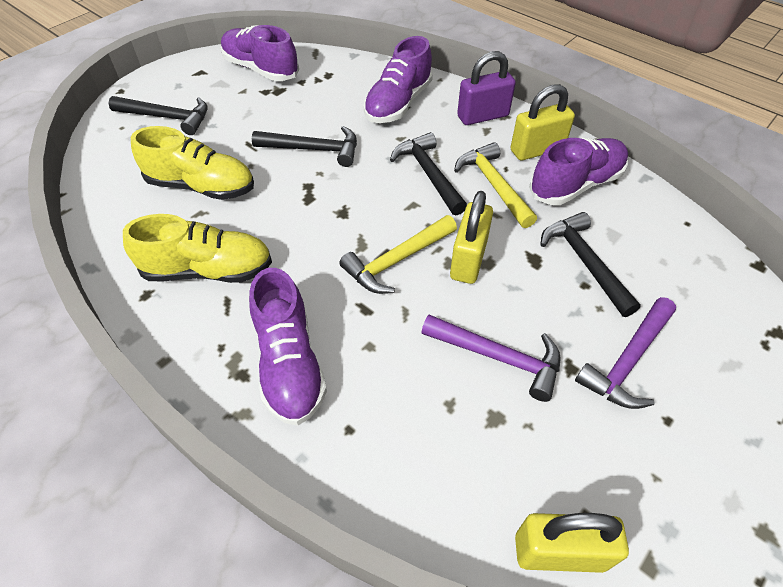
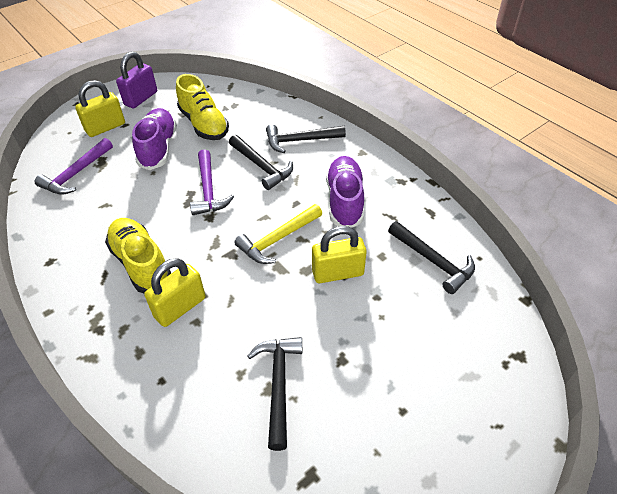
purple shoe: [221,25,299,81] [249,268,327,425] [364,36,433,123] [529,137,628,205] = 4 -> [132,108,177,170] [326,156,364,228] = 2
yellow hammer: [339,215,457,294] [454,142,537,228] = 2 -> [234,204,322,264] = 1

